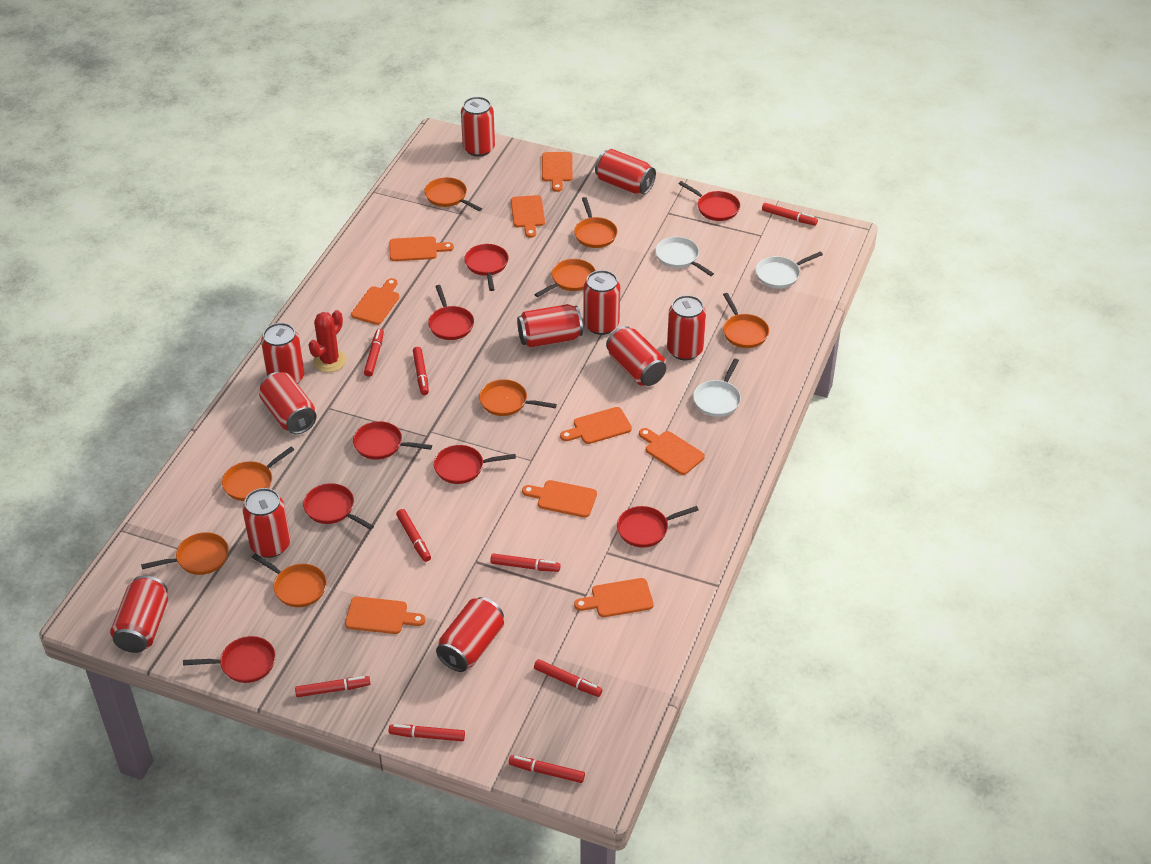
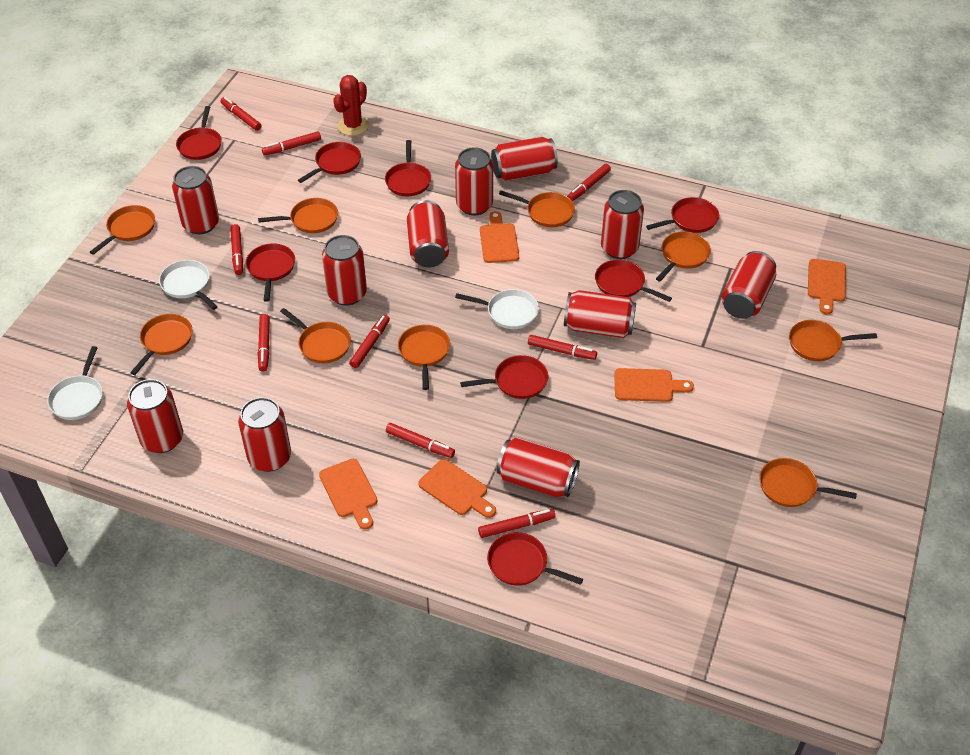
orange cutting board: [345,596,425,634] [351,278,399,325] [389,236,454,261] [511,195,545,238] [522,480,597,518] [542,152,573,192] [560,407,632,444] [574,578,654,617] [639,428,705,475] = 9 -> [319,459,377,530] [418,459,496,518] [480,211,519,263] [614,368,694,402] [808,259,846,314] = 5
orange pan: [141,532,229,575] [222,447,294,501] [252,553,327,607] [425,177,482,211] [479,379,557,416] [534,259,596,297] [574,197,618,248] [723,293,769,348] = 8 -> [90,205,155,255] [130,314,192,375] [258,198,338,233] [280,308,351,363] [398,325,450,390] [499,190,575,227] [656,231,711,281] [759,458,857,507] [789,320,877,361] = 9

